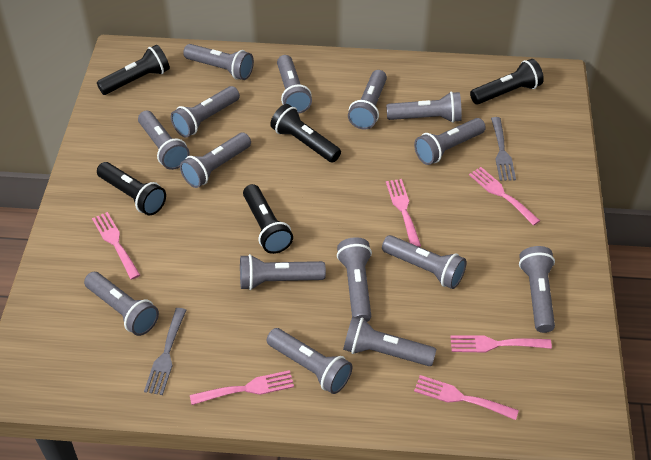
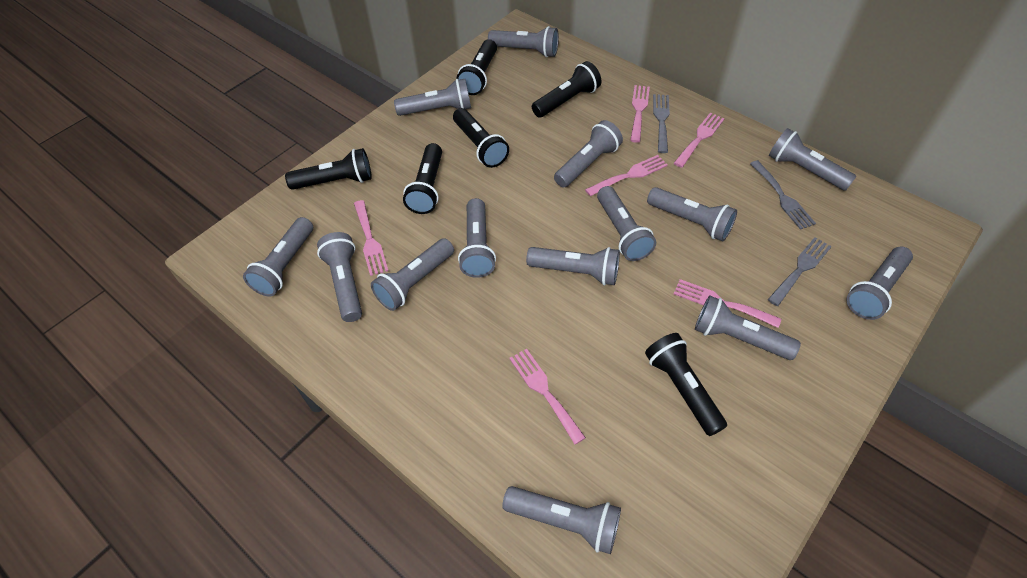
black flashlight: [97,45,170,95] [97,162,166,215] [243,184,293,254] [270,104,341,163] [470,59,544,104] = 5 -> [285,148,372,190] [403,143,442,214] [453,108,509,168] [456,39,497,95] [532,61,602,118] [645,333,727,436] = 6
grey flashlight: [84,272,159,336] [138,111,190,170] [171,86,240,137] [180,133,251,188] [183,44,254,80] [240,254,326,290] [267,328,352,394] [277,55,312,114] [337,237,372,322] [343,317,436,366] [348,70,387,130] [382,235,467,289] [386,91,462,123] [414,118,486,165] [519,246,555,333] = 15 -> [243,217,313,296] [317,232,362,322] [371,238,454,311] [394,79,471,116] [458,198,496,278] [488,26,559,57] [502,486,621,554] [526,247,620,285] [554,120,623,187] [597,186,656,261] [647,187,737,241] [695,296,801,360] [769,128,856,191] [846,247,913,320] = 14
grey fork: [144,308,186,395] [491,117,516,181] = 2 -> [653,94,670,153] [750,160,816,230] [768,237,832,306] = 3

